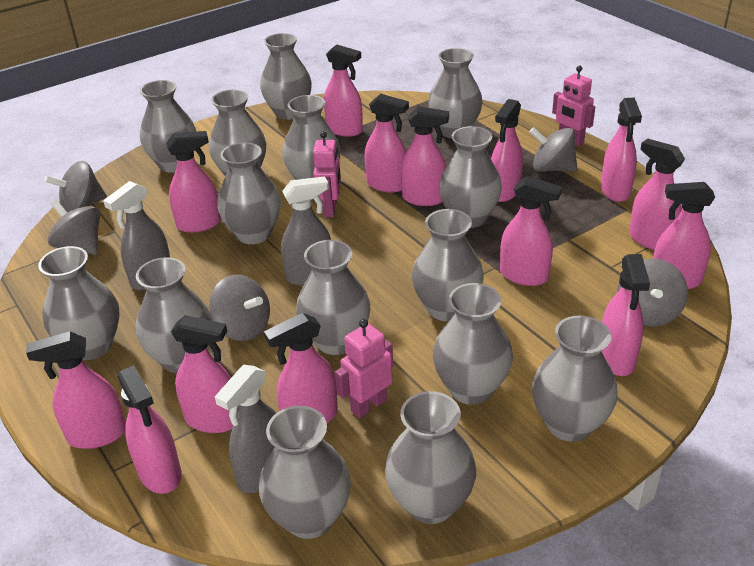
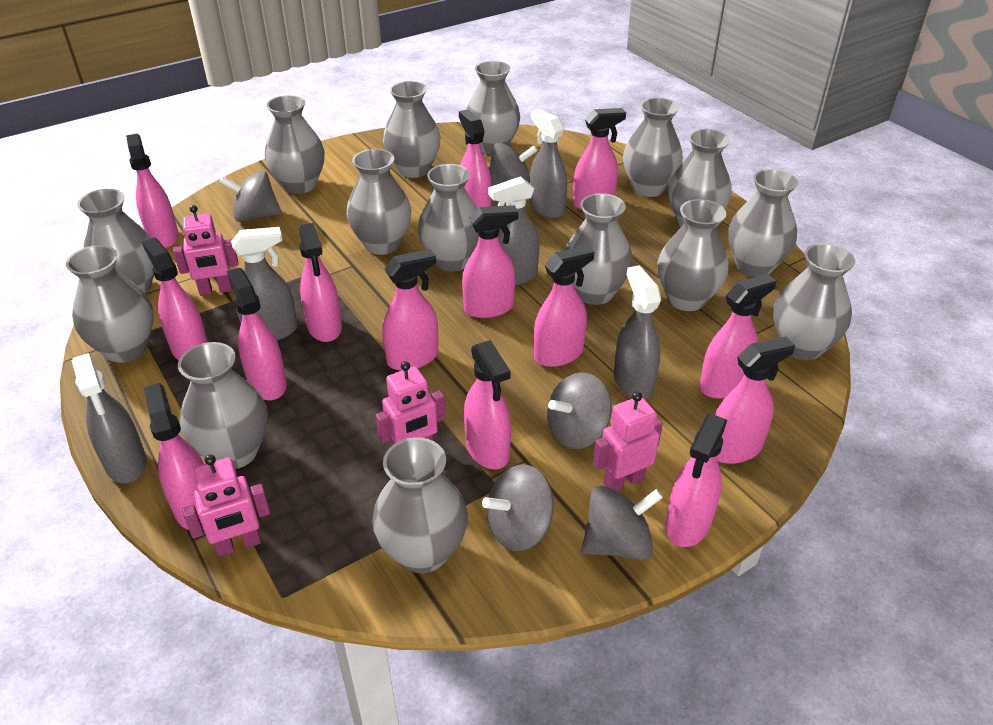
grey spray bottle: [103,181,170,290] [215,365,276,493] [281,176,331,286] = 3 -> [72,353,147,483] [231,227,297,341] [488,176,540,286] [530,109,567,219] [614,265,661,399] = 5
pink robot: [313,131,341,217] [335,319,393,419] [552,65,595,146] = 3 -> [173,205,238,296] [182,454,270,557] [376,361,446,445] [593,392,663,491] = 4

